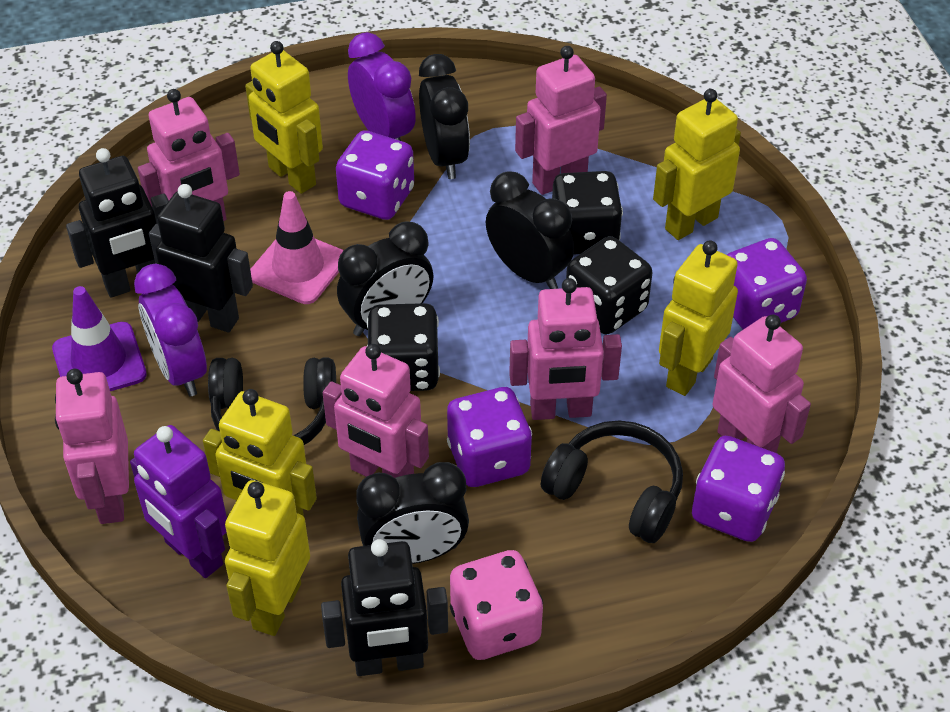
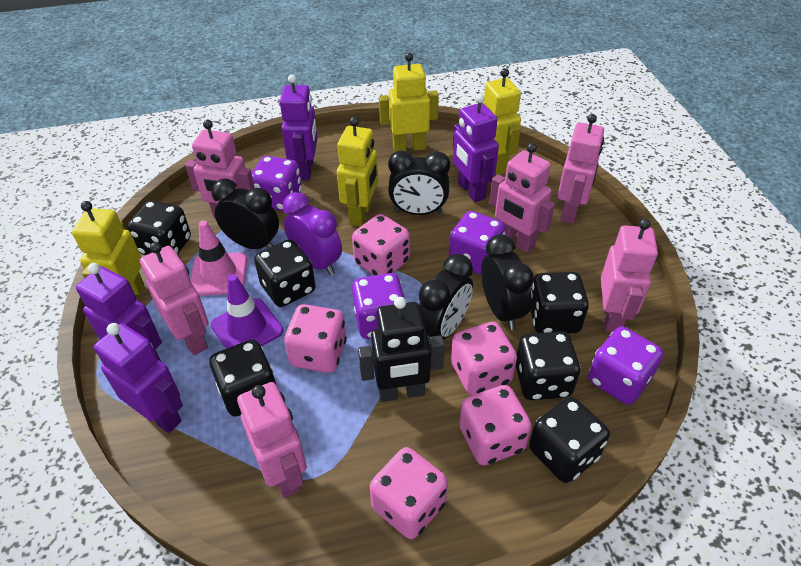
black dice: [367,303,440,391] [552,171,623,254] [566,236,653,334] = 3 -> [127,200,191,255] [209,339,277,417] [254,239,316,307] [516,331,580,400] [529,397,610,483] [530,272,589,334] = 6
black headphones: [208,358,336,445] [541,421,683,543] = 2 -> none = 0
black robot: [66,148,169,298] [149,184,253,333] [321,539,448,676] = 3 -> [358,297,445,402] = 1
pink dice: [450,550,543,660] = 1 -> [284,304,347,373] [352,214,410,276] [370,447,448,539] [451,322,517,395] [459,385,532,465] = 5
purple clock: [134,264,207,396] [348,32,416,141] = 2 -> [283,192,342,275] = 1
purple robot: [130,425,227,578] = 1 -> [76,263,162,361] [94,323,183,433] [280,74,318,180] [453,94,499,202] = 4
yellow robot: [203,389,317,516] [225,480,310,636] [245,41,323,194] [653,89,741,240] [659,240,738,396] = 5 -> [72,201,144,295] [337,117,378,227] [379,53,439,152] [483,68,521,175] = 4

